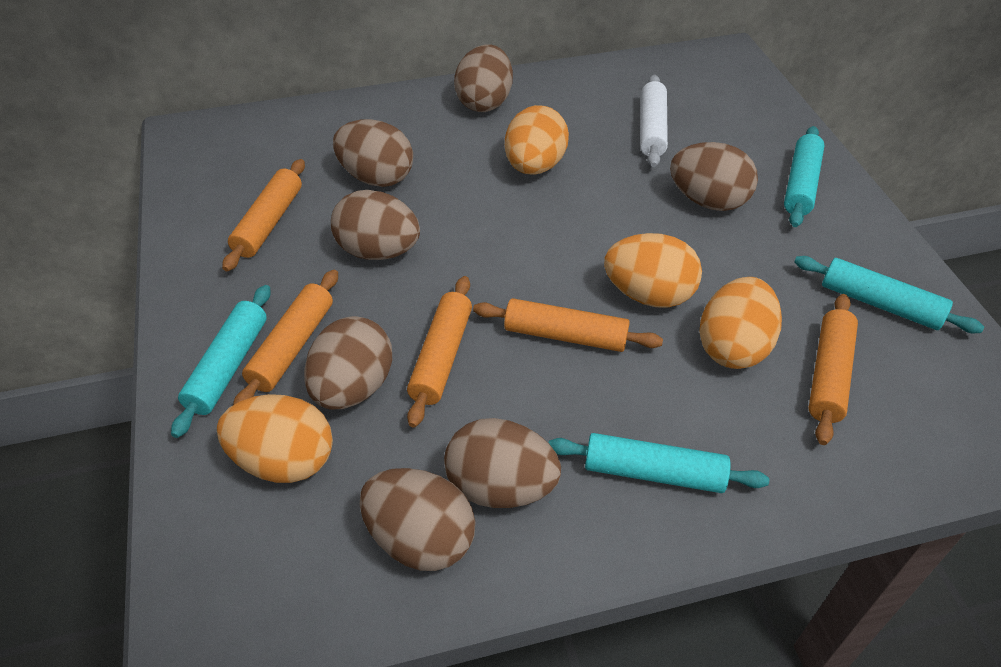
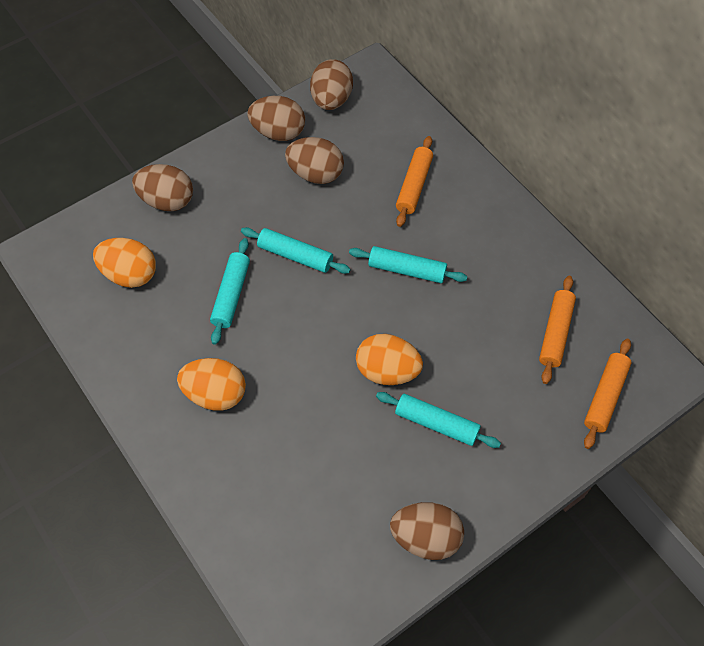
brown egg: [304,316,392,409] [331,190,420,260] [333,119,413,187] [360,468,476,571] [444,418,561,508] [454,44,513,112] [670,142,758,211] = 7 -> [132,164,193,211] [247,96,305,141] [285,137,344,184] [310,59,353,110] [390,502,464,560] = 5
orange egg: [217,394,333,483] [505,105,569,175] [604,233,702,308] [700,277,782,369] = 4 -> [93,238,156,288] [177,358,246,411] [356,334,423,385] = 3
orange rolling pin: [222,159,305,272] [233,270,338,405] [407,276,472,428] [473,298,663,352] [808,294,858,445] = 5 -> [396,136,433,227] [539,276,576,384] [584,339,631,449] = 3
white rolling pin: [640,75,668,167] = 1 -> none = 0

